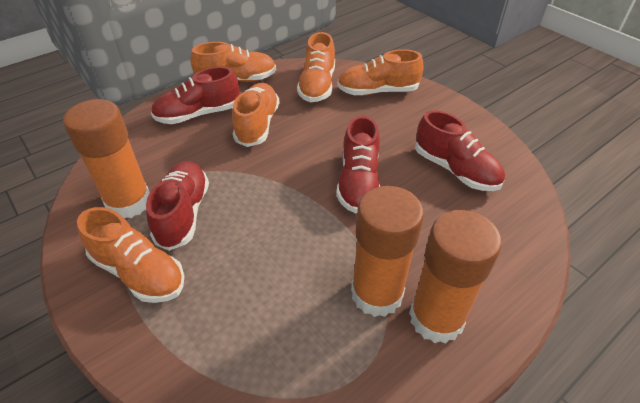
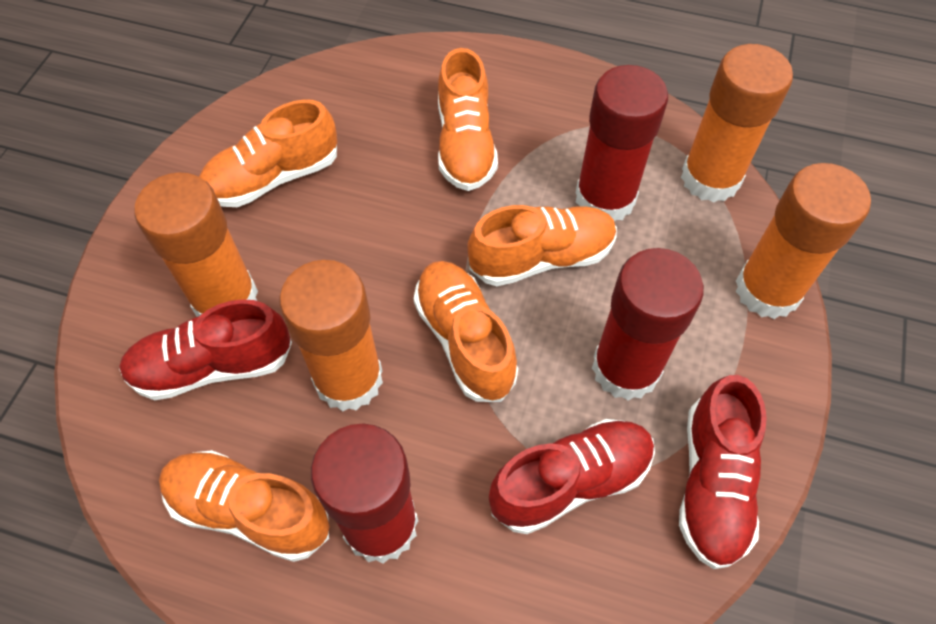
orange glue stick: [63,99,150,218] [351,186,424,317] [409,210,502,344] = 3 -> [134,172,258,317] [279,260,383,412] [681,44,793,203] [735,163,871,319] = 4
red glue stick: none = 0 -> [311,424,418,564] [576,65,668,221] [592,248,704,401] = 3
red shoe: [146,161,209,251] [151,66,240,124] [336,116,380,213] [415,110,505,191] = 4 -> [119,299,292,400] [489,419,655,534] [679,375,767,569] = 3

